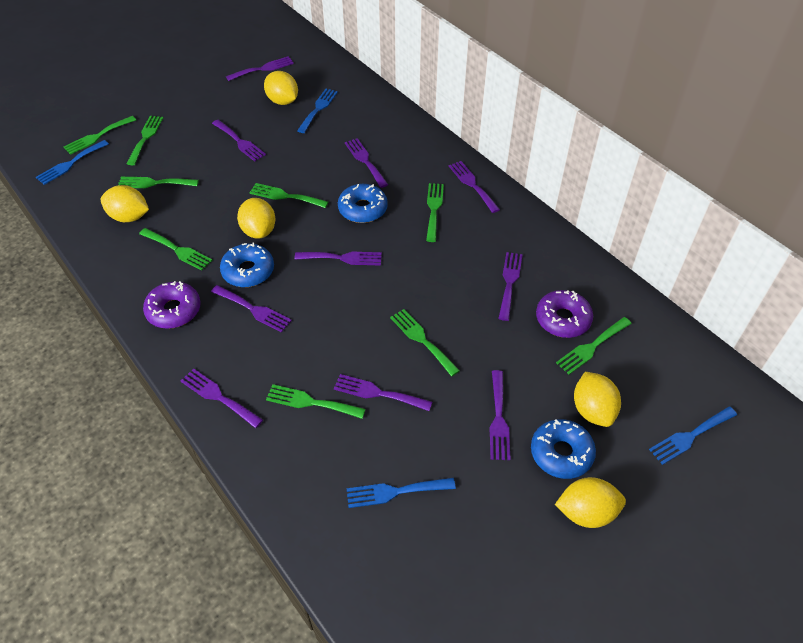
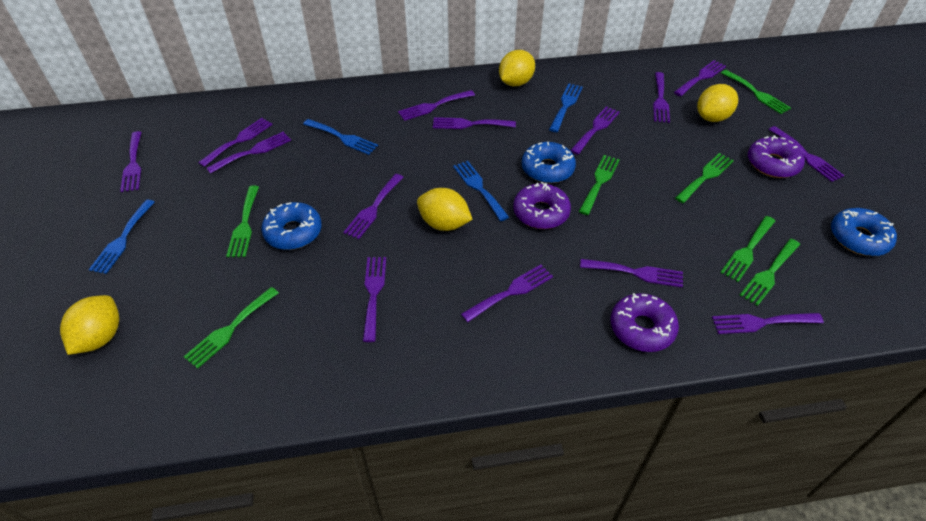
green fork: [64,116,136,155] [118,177,199,188] [127,116,163,165] [139,228,212,271] [249,183,328,208] [266,384,366,419] [390,309,460,376] [426,183,444,242] [556,317,632,375] = 9 -> [184,287,279,369] [226,185,259,257] [579,155,620,215] [675,153,734,203] [720,216,775,282] [721,70,791,114] [739,239,800,306] = 7
purple donut: [143,281,201,329] [536,290,593,338] = 2 -> [513,182,571,229] [610,293,679,352] [748,135,805,178] = 3
purple fork: [181,368,263,428] [211,285,292,332] [212,120,266,162] [226,56,294,81] [294,252,382,266] [334,374,432,411] [345,138,388,188] [449,161,500,213] [490,370,511,460] [498,252,523,321] = 10 -> [120,131,142,192] [198,118,273,167] [206,132,291,174] [343,174,404,239] [363,257,386,342] [398,90,475,121] [433,117,516,129] [461,265,553,322] [570,106,620,155] [580,259,683,288] [653,72,670,123] [674,60,726,96] [712,313,824,334] [768,126,844,182] = 14
yellow lemon: [100,185,149,222] [237,198,276,239] [264,71,298,105] [555,477,626,528] [574,372,621,427] = 5 -> [60,295,119,355] [417,188,473,231] [499,50,535,86] [697,84,738,122] = 4

